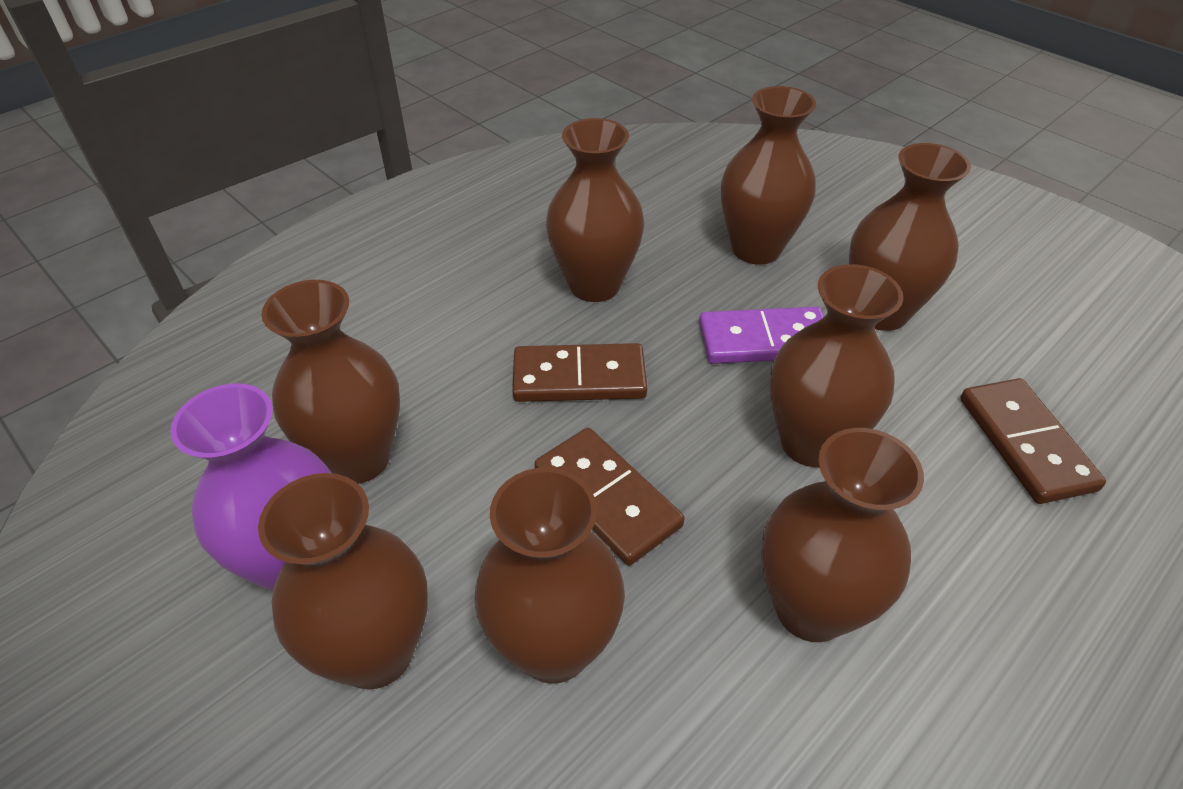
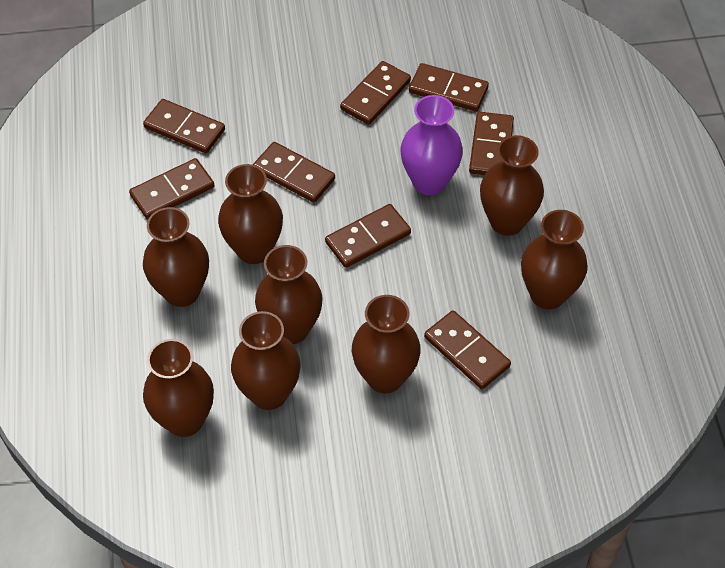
brown domino: [512,343,647,402] [534,428,685,565] [960,378,1106,504] = 3 -> [129,158,214,219] [143,99,225,153] [253,142,335,203] [325,204,411,268] [340,61,411,125] [409,63,489,112] [424,310,511,389] [469,112,514,175] = 8
purple domino: [699,307,824,364] = 1 -> none = 0

